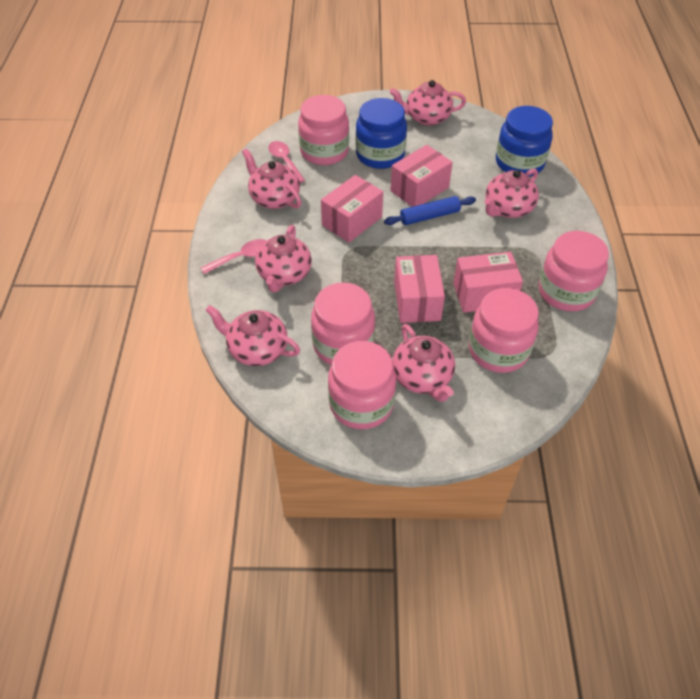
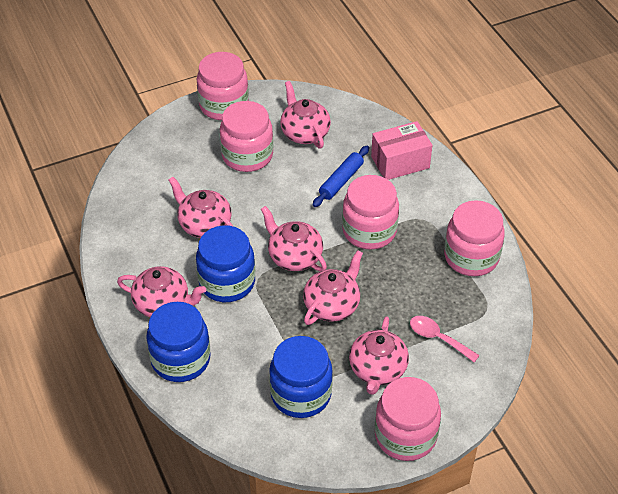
blue jar: [356,98,407,169] [496,106,553,177] = 2 -> [146,302,210,382] [196,225,255,302] [269,336,333,418] = 3
pink box: [321,175,383,243] [390,145,453,207] [394,255,445,323] [453,252,523,313] = 4 -> [371,121,432,180] = 1
pink spoon: [201,239,267,274] [268,141,305,183] = 2 -> [410,316,480,362] = 1

